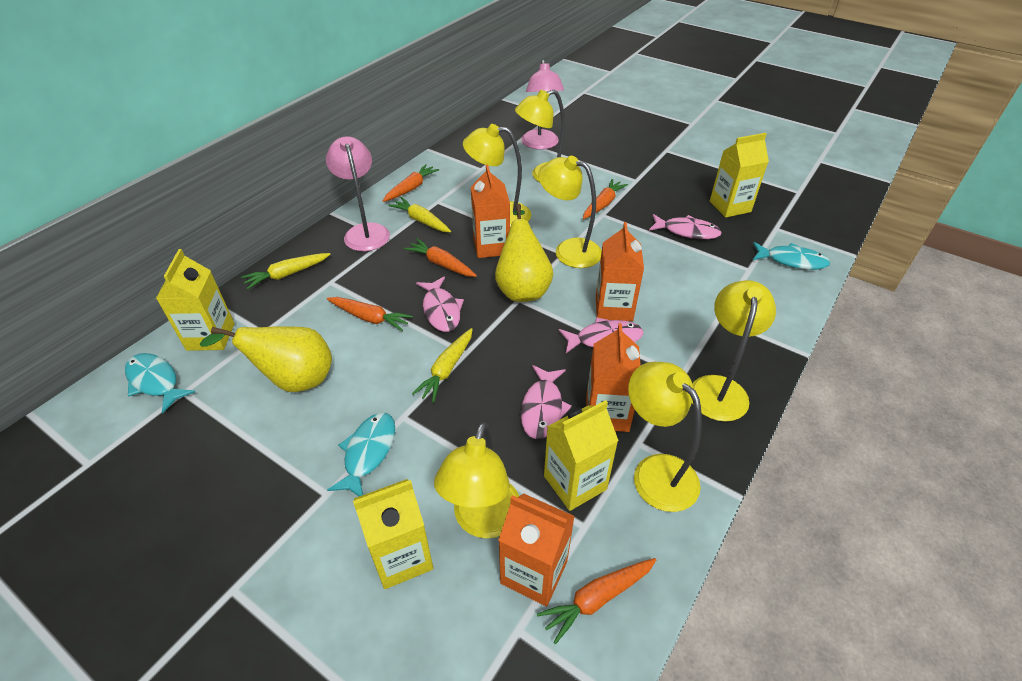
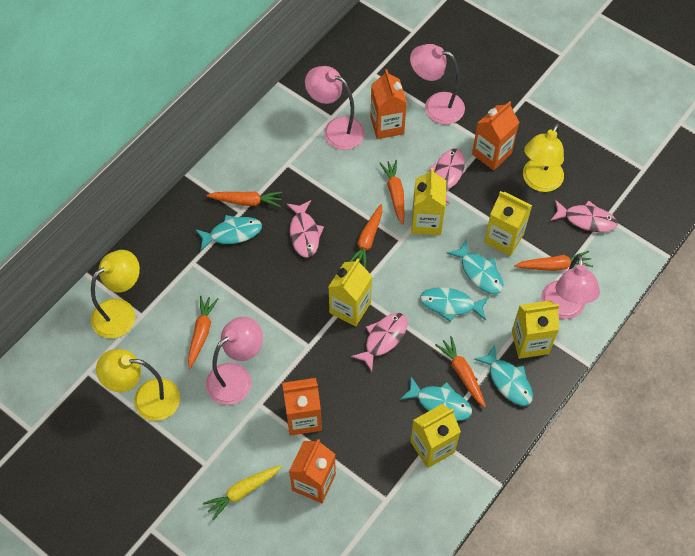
orange carrot: [327,297,413,331] [383,164,439,202] [404,239,477,277] [537,558,656,644] [583,179,628,219] = 5 -> [188,295,218,369] [206,192,282,207] [350,204,382,269] [380,160,404,225] [435,336,486,407] [514,251,593,271] = 6
pink lamp: [326,136,390,251] [521,59,564,150] = 2 -> [206,317,263,405] [305,66,365,150] [410,44,465,125] [541,255,600,319] = 4
turquoise fish: [125,353,195,413] [327,413,395,496] [753,242,830,270] = 3 -> [195,215,262,251] [400,377,472,421] [420,287,489,322] [447,240,503,294] [474,345,533,406] = 5
yellow carrot: [241,253,331,289] [388,197,451,232] [412,328,473,403] = 3 -> [203,465,282,520] = 1
yellow carton: [156,249,235,351] [353,479,433,589] [544,400,619,511] [710,133,769,218] = 4 -> [328,258,372,326] [410,404,461,468] [411,168,446,235] [484,191,532,256] [512,300,559,359] = 5
yellow lamp: [434,422,519,539] [463,124,531,227] [515,90,565,182] [538,156,602,268] [628,362,702,512] [692,280,776,422] = 6 -> [91,250,140,338] [96,349,180,421] [523,123,564,192] = 3
yellow pear: [200,326,332,392] [495,204,553,302] = 2 -> none = 0

